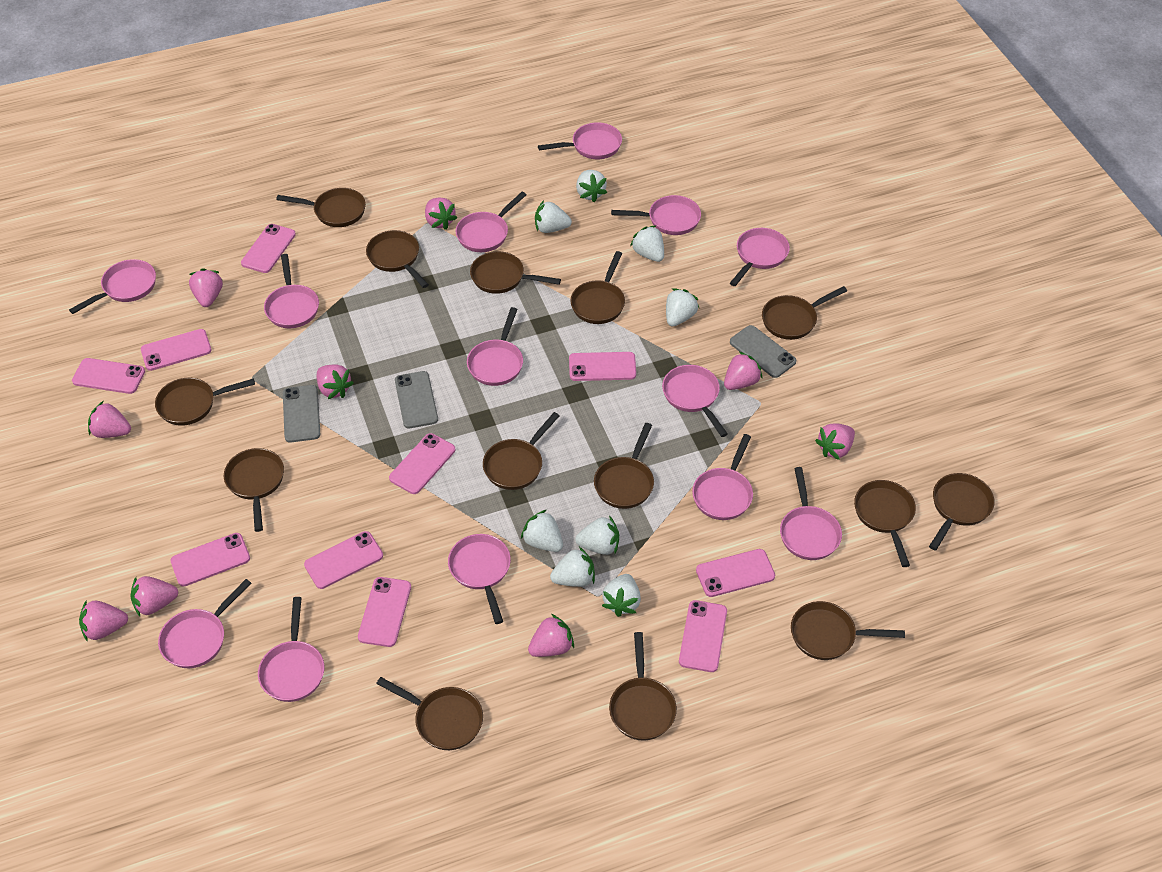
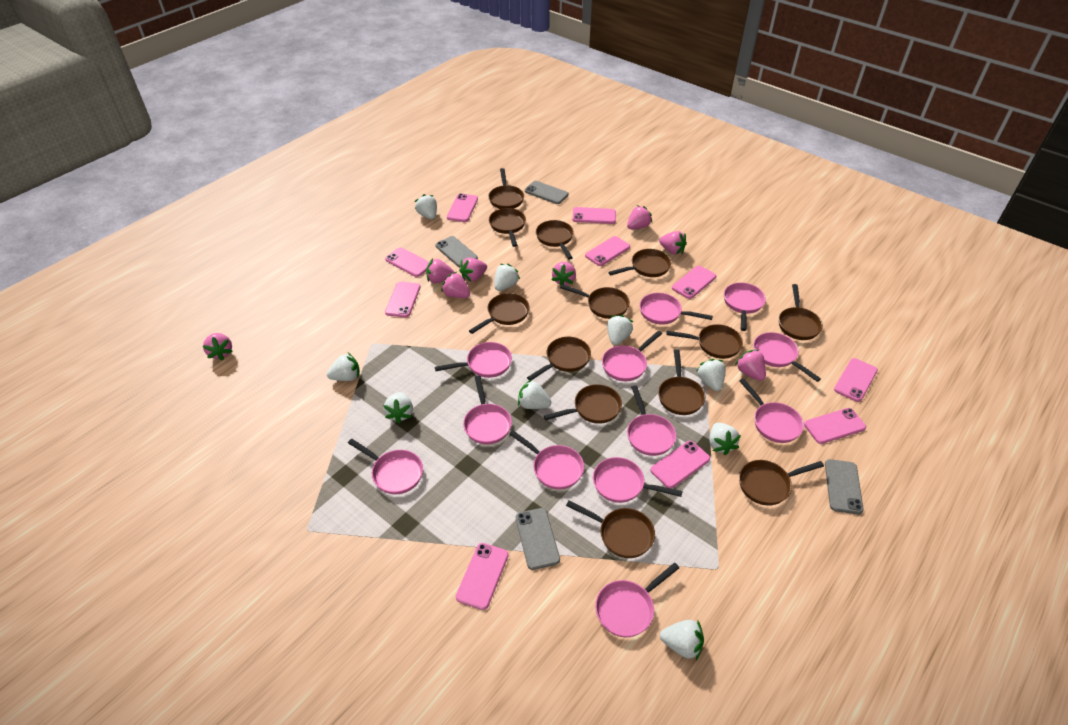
brown pan: [155,378,255,426] [224,448,284,532] [276,188,366,227] [366,230,429,288] [376,677,483,750] [470,251,561,294] [483,412,560,490] [570,251,625,324] [594,423,654,509] [609,632,677,741] [762,286,847,340] [791,601,905,660] [854,480,916,567] [929,473,995,551] = 14 -> [469,293,530,334] [488,168,524,209] [489,208,526,247] [527,337,591,381] [536,220,574,260] [544,384,622,424] [560,284,630,319] [566,501,655,558] [609,249,671,277] [658,349,706,415] [667,324,743,359] [739,460,824,506] [779,284,823,340] = 13
grey phone: [283,385,320,442] [395,371,438,428] [730,325,796,378] = 3 -> [435,236,478,268] [516,508,560,570] [525,181,569,204] [825,459,864,514] = 4
pink pan: [69,259,156,314] [158,579,251,668] [258,597,324,702] [264,254,319,328] [448,534,511,624] [456,192,526,252] [467,307,523,386] [538,122,622,159] [611,195,701,235] [662,365,728,437] [692,434,753,520] [730,228,790,286] [780,467,842,560] = 13 -> [348,439,423,494] [435,342,512,378] [463,376,512,445] [509,430,584,490] [593,457,682,503] [595,563,679,637] [602,331,662,381] [627,385,676,456] [639,293,713,325] [724,283,766,331] [739,378,804,443] [753,332,821,382] = 12
pink strawberry: [79,600,128,641] [88,401,131,438] [130,576,178,616] [189,268,223,307] [317,364,353,399] [425,198,457,230] [528,614,574,657] [724,352,763,390] [815,423,855,460] = 9 -> [203,333,233,361] [426,258,454,283] [441,272,470,298] [459,258,487,282] [552,262,576,286] [627,205,652,229] [659,231,687,255] [735,349,766,381] = 8
white strawberry: [521,510,563,552] [535,200,572,233] [550,547,595,587] [575,515,619,555] [576,170,607,202] [602,574,641,617] [630,226,664,262] [666,289,699,326] = 8 -> [327,353,360,381] [383,392,413,424] [415,194,437,219] [494,264,520,291] [518,379,551,409] [607,315,633,345] [660,620,704,660] [697,359,726,391] [709,423,741,455] = 9

